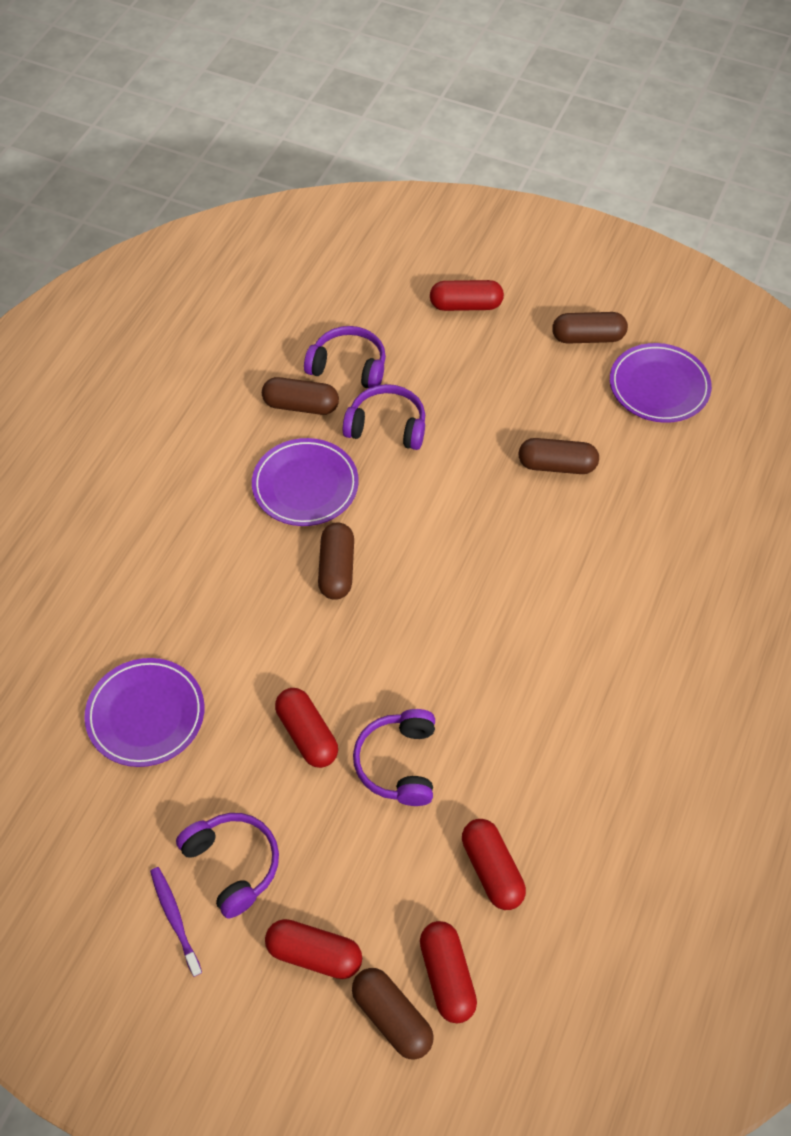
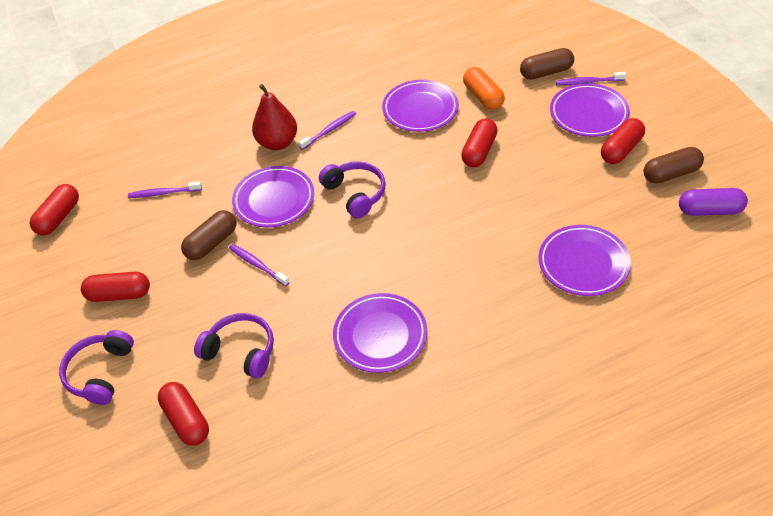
brown capsule: [262,377,339,415] [318,522,354,600] [352,968,434,1060] [518,438,599,474] [552,312,628,344] = 5 -> [181,210,236,260] [520,48,574,80] [644,147,704,184] = 3
orange capsule: none = 0 -> [463,67,505,110] = 1
purple capsule: none = 0 -> [679,188,748,216] = 1
purple headphones: [176,813,279,918] [304,326,386,388] [343,384,425,450] [353,709,435,806] = 4 -> [59,330,134,405] [194,313,274,379] [319,161,386,218] = 3
purple plate: [84,658,204,767] [252,438,359,526] [610,343,712,423] = 3 -> [232,166,314,227] [333,293,427,373] [382,80,459,132] [539,225,631,296] [550,83,630,137] = 5
purple toothbrush: [150,867,202,977] = 1 -> [128,181,202,198] [229,244,289,286] [299,111,356,150] [556,72,626,85] = 4
red pear: none = 0 -> [252,84,297,150] = 1

